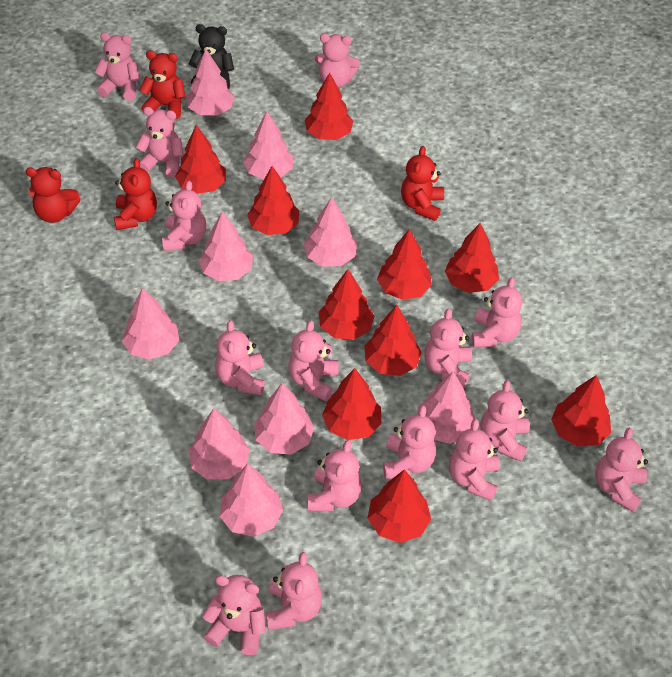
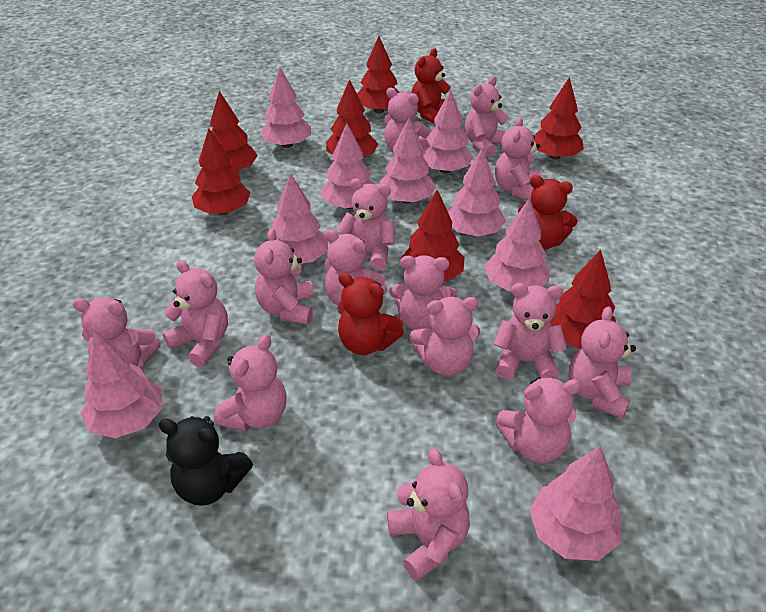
red teddy bear: [25,167,80,223] [114,158,157,230] [139,51,185,119] [401,146,444,221] = 4 -> [337,273,404,355] [411,48,451,125] [518,175,578,250] = 3
red tree: [175,125,226,194] [247,166,299,235] [304,73,354,140] [319,269,375,340] [322,368,381,440] [365,305,422,376] [367,470,431,543] [377,229,432,300] [445,223,499,293] [551,375,611,447] = 10 -> [192,128,251,215] [210,91,258,171] [326,79,378,157] [357,36,400,113] [400,190,465,282] [534,77,584,160] [550,250,616,349] = 7

